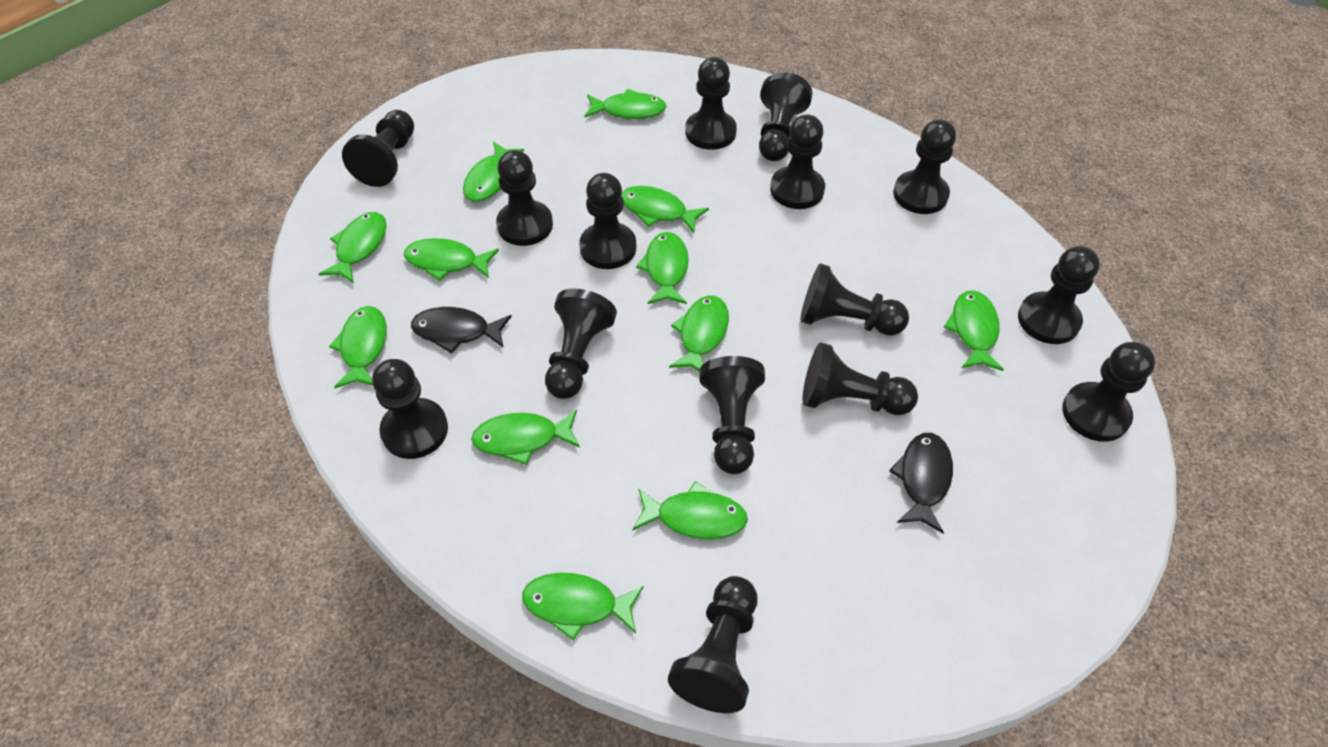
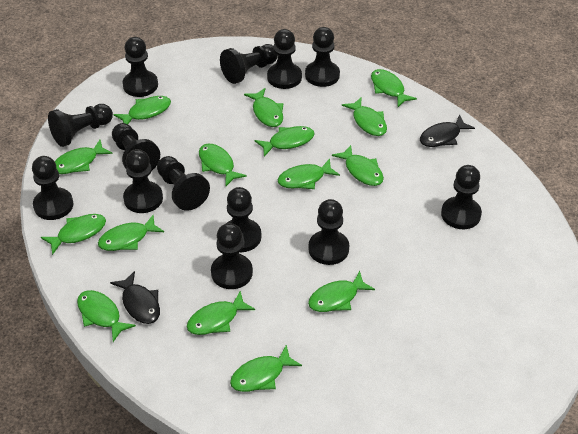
black pawn: [342,110,414,187] [372,359,448,459] [496,150,553,246] [545,288,617,399] [579,173,636,269] [668,576,758,713] [685,57,737,150] [699,356,765,474] [759,72,813,161] [770,114,825,209] [800,263,909,335] [803,342,918,415] [893,119,956,214] [1018,246,1100,344] [1062,342,1155,442] = 15 -> [32,156,73,220] [48,104,113,147] [112,123,160,170] [123,37,158,97] [123,149,163,213] [157,156,210,211] [211,223,253,289] [220,44,278,84] [227,187,262,252] [267,29,302,89] [305,27,340,87] [308,199,349,265] [441,165,482,229] = 13
green fish: [319,212,386,283] [329,306,387,388] [404,238,499,281] [463,142,524,202] [471,410,580,465] [522,573,644,640] [585,89,666,119] [621,186,709,233] [633,481,748,539] [636,232,689,304] [669,295,729,371] [944,290,1004,371] = 12 -> [41,214,106,255] [54,140,113,174] [77,290,136,342] [98,215,164,251] [113,96,171,124] [187,291,255,335] [199,144,247,187] [230,345,302,392] [244,88,283,127] [254,126,314,156] [278,158,340,189] [308,271,375,312] [332,145,384,186] [341,97,387,136] [371,69,417,107] = 15

